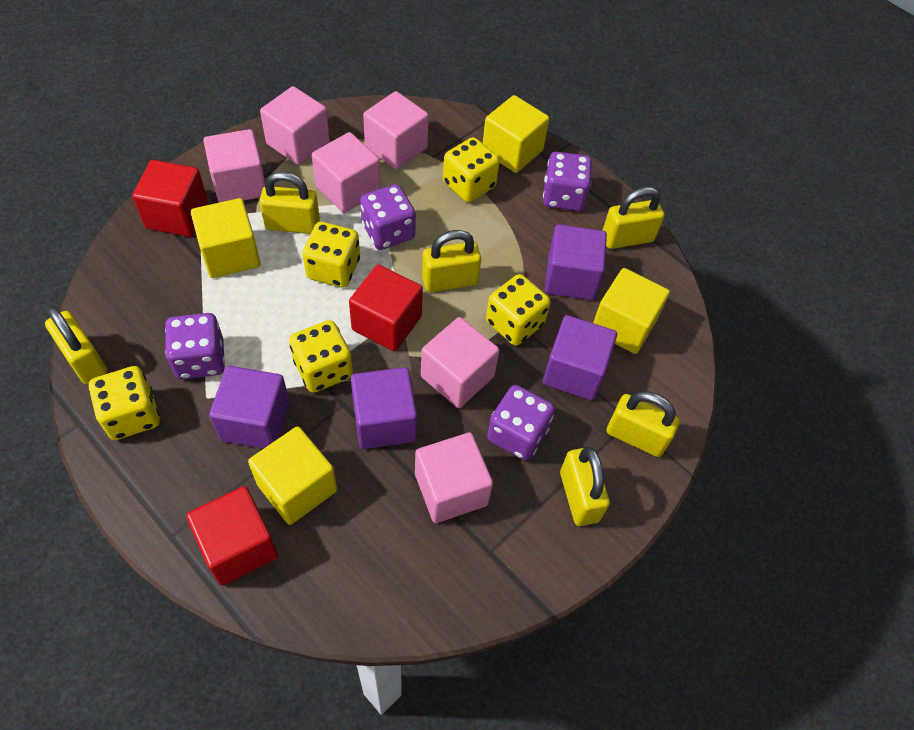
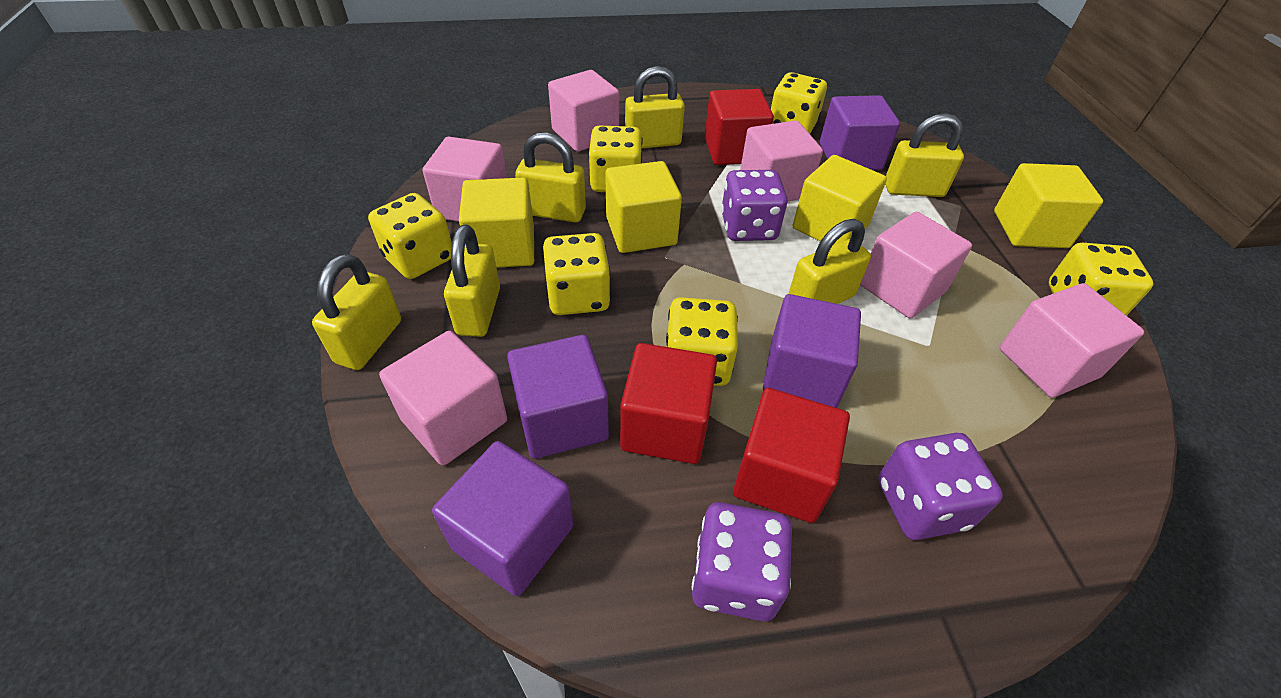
purple dice: [165,313,225,379] [360,184,416,250] [487,385,555,461] [543,152,592,211] = 4 -> [692,502,792,621] [721,170,787,241] [878,433,1003,540] = 3
yellow dice: [89,366,160,440] [289,320,353,393] [302,222,360,287] [443,137,500,202] [486,274,550,346] = 5 -> [368,193,452,279] [543,233,611,315] [588,125,643,192] [666,297,738,386] [771,72,827,134] [1049,243,1153,316] = 6

